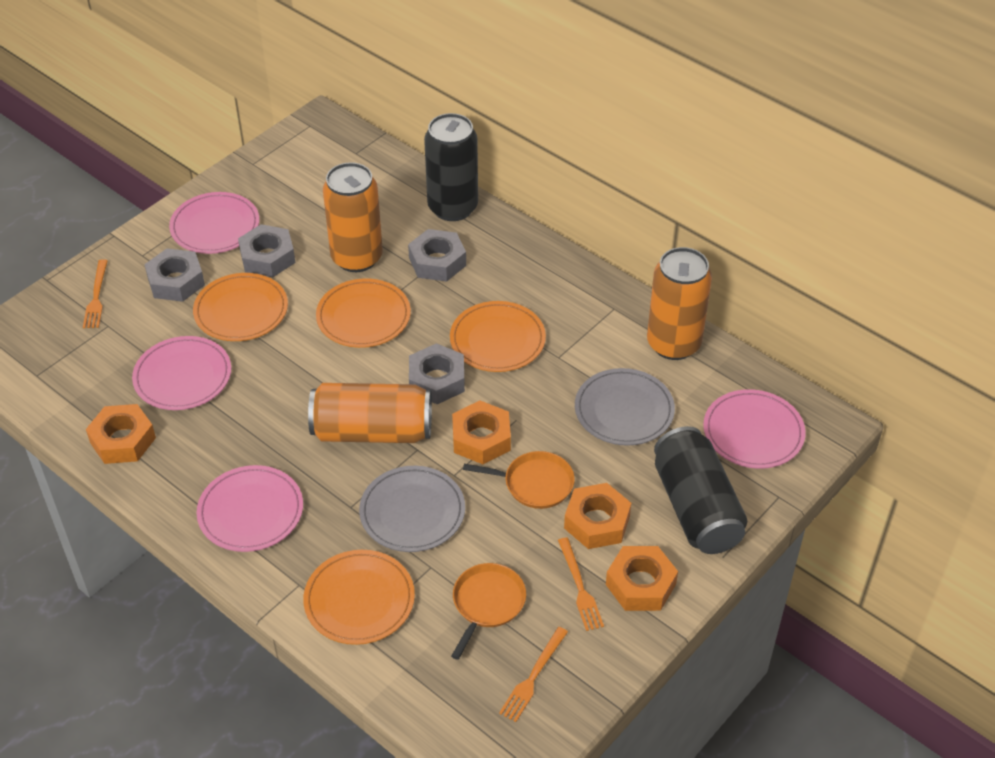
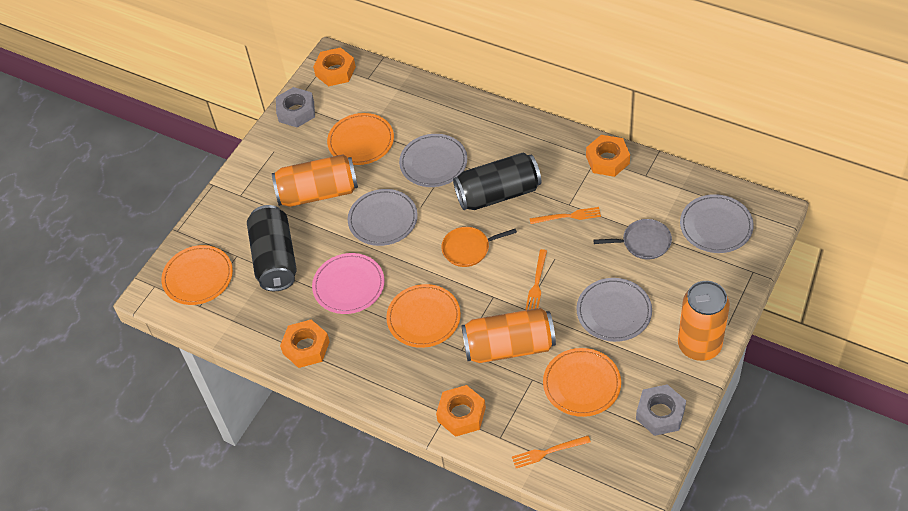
grey nut: [144,248,205,302] [238,224,295,277] [408,229,466,282] [409,343,465,404] = 4 -> [276,87,315,128] [636,384,686,436] = 2
grey pan: none = 0 -> [593,219,672,259] = 1
grey plate: [359,466,465,552] [575,368,675,446] = 2 -> [348,189,418,246] [399,134,467,187] [577,278,652,342] [680,194,754,253] = 4
orange pan: [451,563,526,660] [463,451,575,509] = 2 -> [441,227,517,267] = 1
pink plate: [132,336,231,410] [169,192,259,254] [197,465,303,552] [703,389,806,469] = 4 -> [312,253,384,314] = 1

